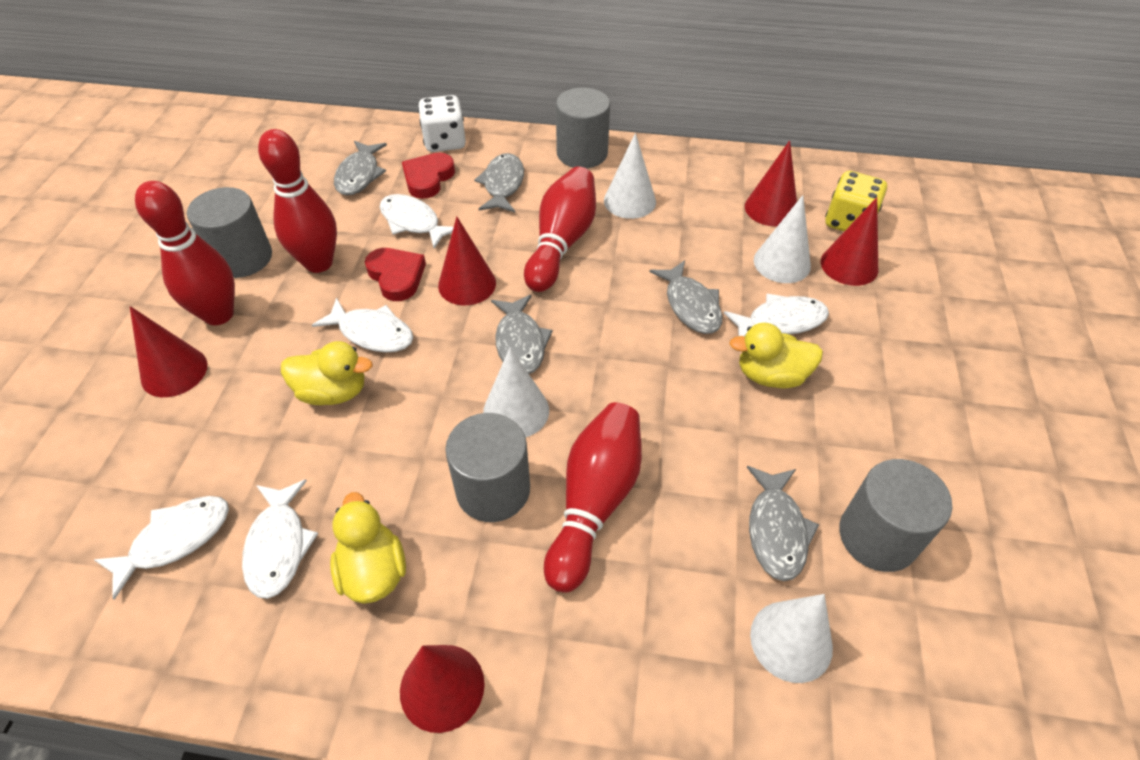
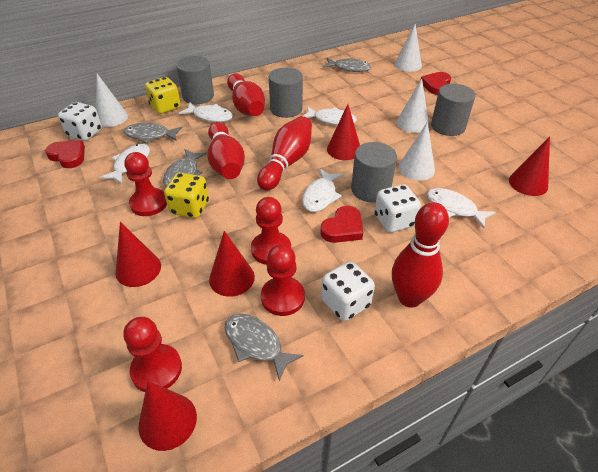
grey fish: [334,141,387,196] [474,153,524,212] [491,295,553,374] [650,260,722,334] [747,466,819,581] = 5 -> [124,123,182,143] [163,149,207,187] [225,314,303,381] [323,58,371,72] = 4
red heart: [365,248,426,301] [402,153,455,199] = 2 -> [45,140,85,168] [320,206,363,243] [421,72,451,95] = 3
red pawn: none = 0 -> [123,317,182,392] [124,152,167,216] [251,197,291,265] [261,244,305,316] = 4
white dice: [418,95,466,152] = 1 -> [58,102,102,141] [321,261,375,321] [374,184,421,233] = 3
yellow dice: [825,171,887,231] = 1 -> [145,77,181,114] [164,173,209,218] = 2
yellow duck: [281,341,373,405] [330,492,406,604] [729,323,823,388] = 3 -> none = 0

